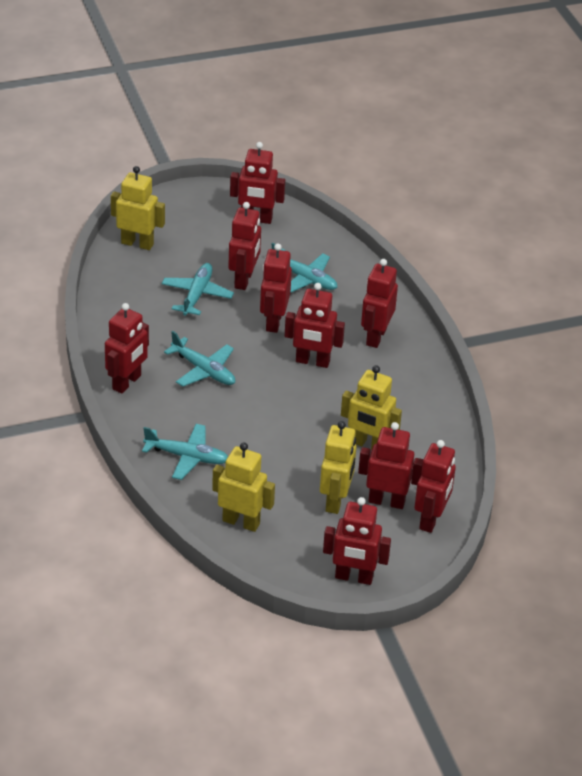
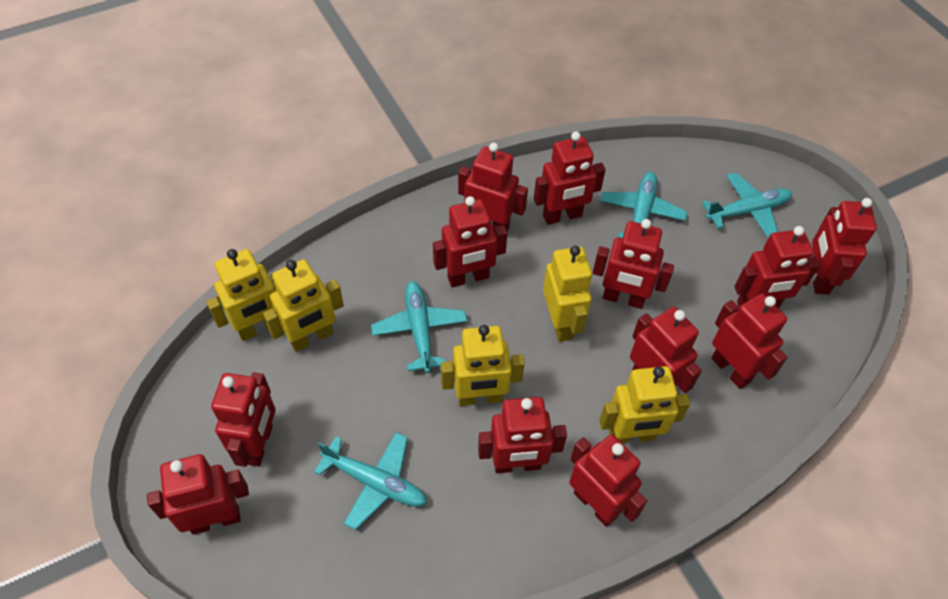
red robot: [105,303,149,394] [228,202,261,290] [230,142,285,224] [260,243,292,333] [285,283,345,368] [323,497,391,585] [358,422,424,509] [361,259,398,348] [415,440,456,533] = 9 -> [147,454,249,535] [211,372,276,467] [433,196,507,287] [458,143,528,232] [478,397,567,473] [534,132,606,225] [569,435,647,527] [593,219,674,309] [630,307,702,393] [712,294,787,389] [734,226,820,308] [812,198,877,295] = 12
yellow robot: [111,166,165,250] [212,442,275,532] [320,421,356,514] [341,365,402,450] = 4 -> [206,249,277,341] [263,259,344,352] [441,325,525,406] [543,246,592,342] [599,366,690,444] = 5

